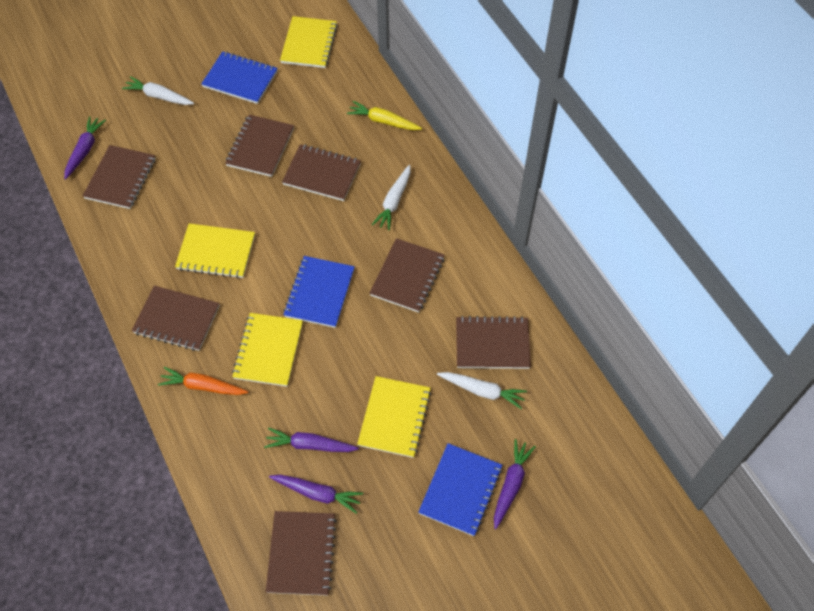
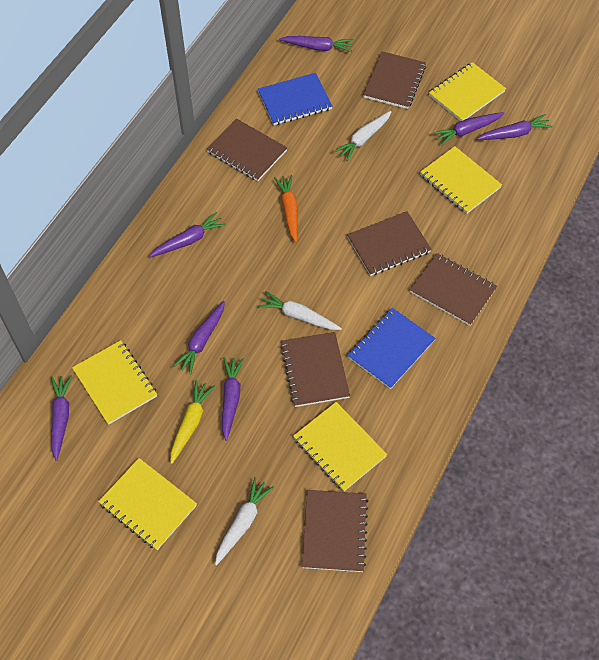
blue notebook: [201,51,278,104] [283,256,355,328] [418,443,502,536] = 3 -> [258,73,332,125] [347,308,436,389] = 2
brown notebook: [83,145,156,209] [132,286,220,351] [225,115,294,177] [266,511,337,596] [282,144,361,201] [369,238,445,313] [456,316,531,369] = 7 -> [207,118,287,181] [280,332,350,407] [302,490,368,572] [347,211,432,276] [363,51,426,109] [410,253,497,326] = 6
purple carrot: [64,116,106,180] [264,428,359,452] [269,475,363,514] [494,439,536,529] = 4 -> [51,376,72,461] [149,212,226,257] [173,301,225,375] [222,357,244,441] [279,36,353,52] [433,112,504,146] [477,114,553,140] = 7
yellow notebook: [175,223,255,278] [232,313,303,387] [280,16,338,68] [357,376,431,458] = 4 -> [72,340,157,425] [98,458,197,550] [293,402,387,491] [420,146,502,214] [429,62,506,121] = 5

